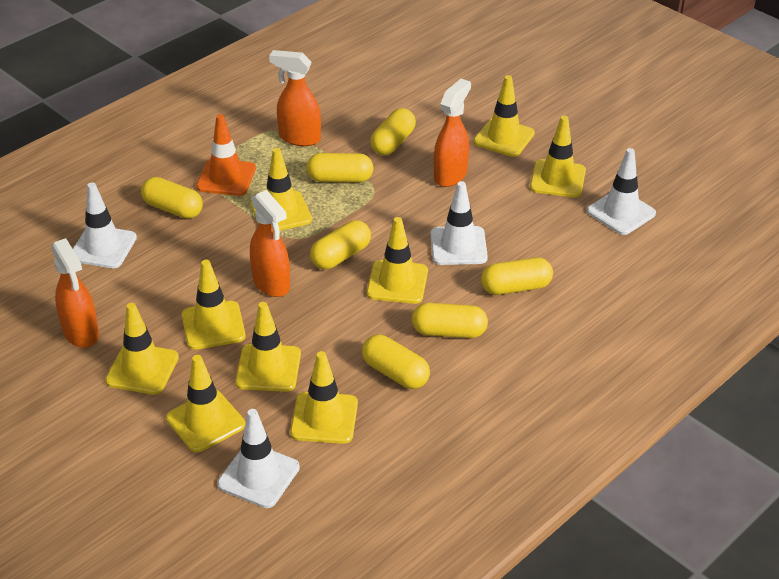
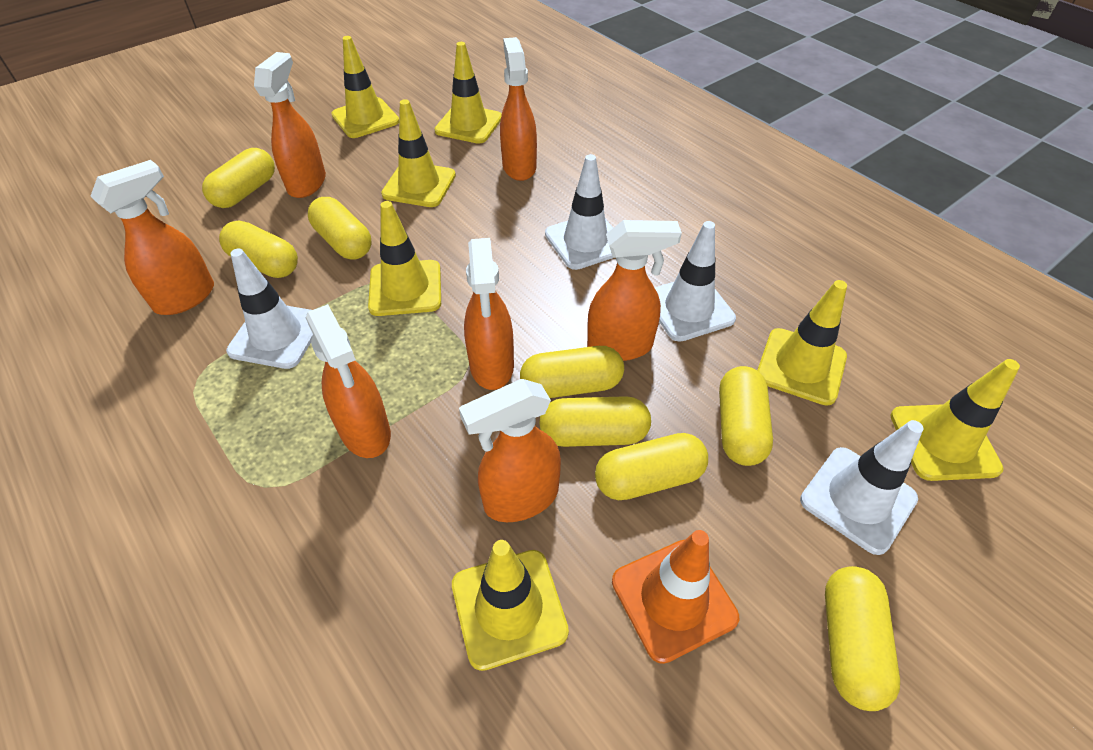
orange spray bottle: [51,238,99,348] [250,190,290,297] [269,50,321,146] [434,79,471,187] = 4 -> [91,160,214,315] [254,52,326,198] [305,304,391,458] [459,379,561,522] [464,238,514,390] [500,37,537,181] [587,220,682,361] = 7
yellow capsule: [141,177,203,219] [306,153,374,183] [310,220,371,269] [362,335,430,389] [370,108,416,155] [412,303,488,338] [481,257,553,295] = 7 -> [202,148,275,208] [219,221,298,278] [308,197,372,260] [520,346,624,398] [539,396,651,447] [595,433,708,500] [719,366,773,466] [825,566,900,711] = 8
yellow traffic cone: [105,303,179,395] [166,355,246,453] [182,260,246,350] [235,302,301,392] [250,148,312,230] [290,351,358,444] [367,217,428,304] [473,75,535,157] [530,116,586,198] = 9 -> [331,36,399,138] [368,201,441,316] [381,99,456,207] [434,42,502,144] [452,540,569,671] [757,280,847,406] [890,359,1020,481] = 7

